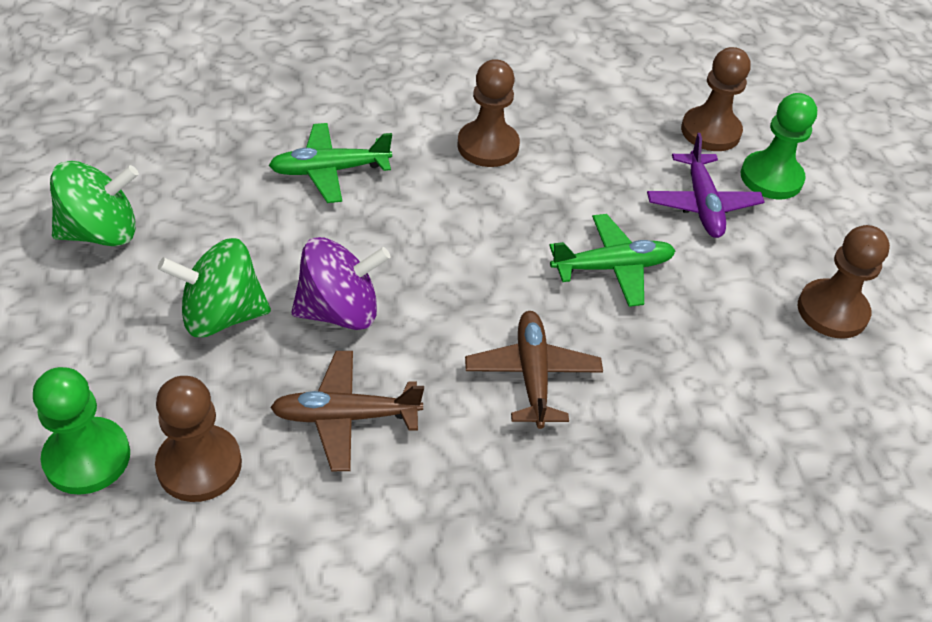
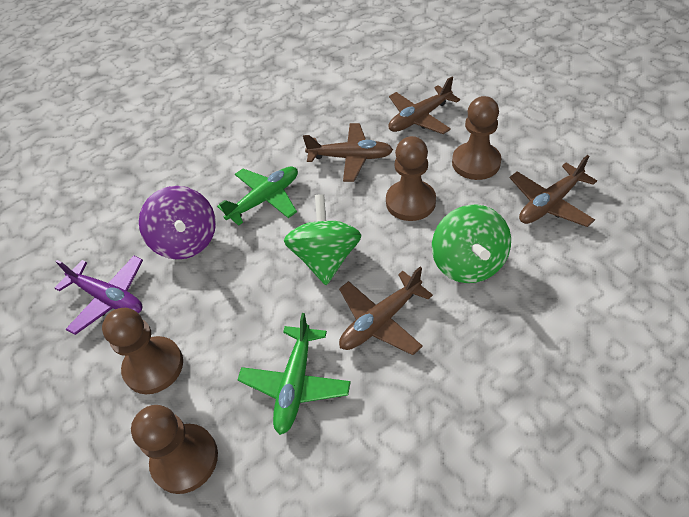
brown plane: [270,351,424,471] [465,311,603,429] = 2 -> [303,123,393,182] [339,267,433,355] [388,77,460,134] [510,155,597,227] = 4
green pawn: [33,367,130,495] [741,93,817,199] = 2 -> none = 0

